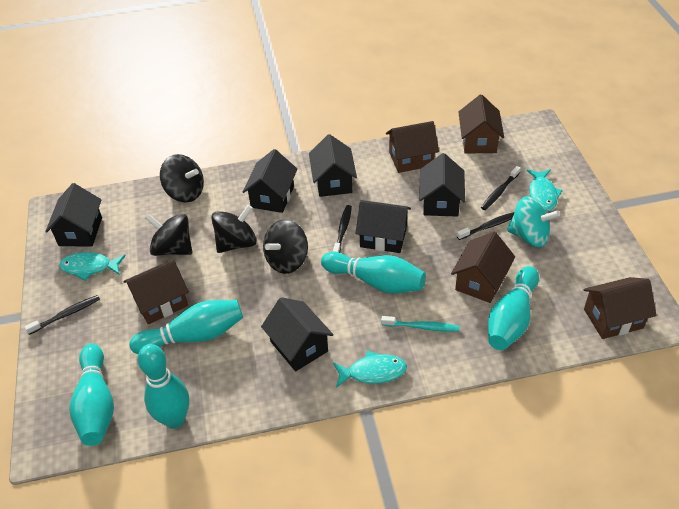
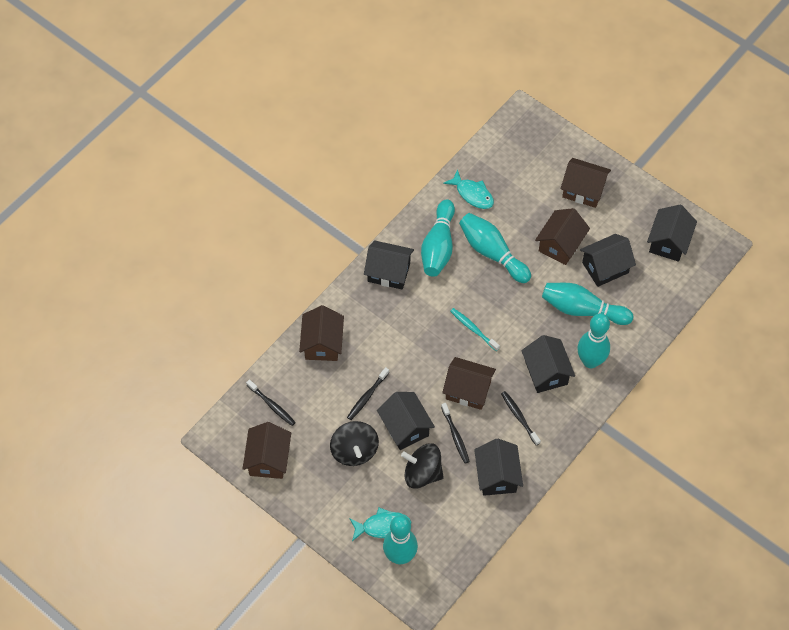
black spinning top: [145,214,192,256] [160,154,204,203] [211,205,257,253] [263,220,308,274] = 4 -> [330,421,379,466] [401,443,444,489] = 2
turquoise fish: [59,252,126,281] [333,350,407,388] [527,169,563,212] = 3 -> [349,508,411,541] [443,169,494,209] = 2
turquoise spinning top: [507,196,560,247] = 1 -> none = 0

